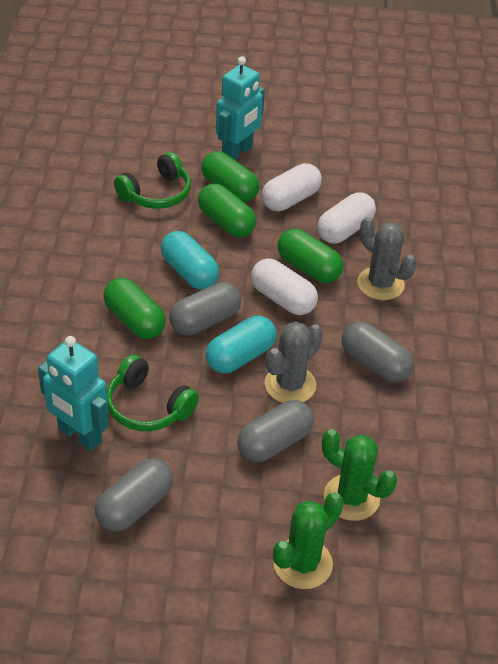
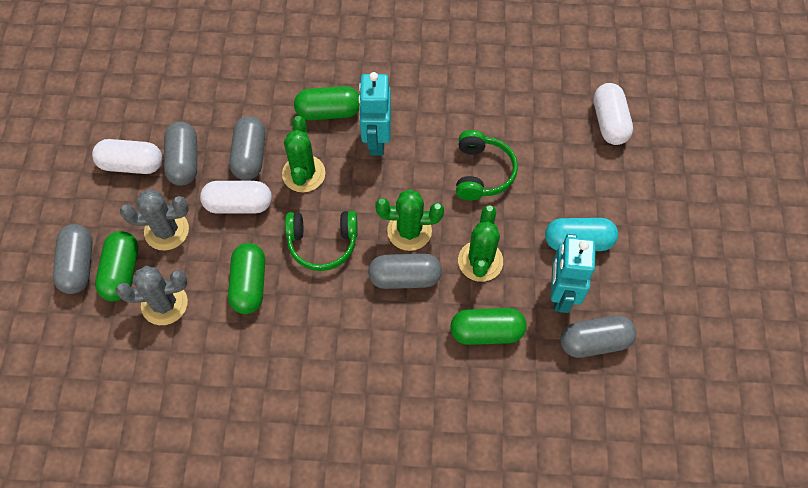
green cactus: [273,492,344,589] [322,429,397,521] = 2 -> [282,116,325,192] [375,189,444,251] [458,205,503,282] = 3
grey capsule: [95,458,173,532] [169,282,241,336] [237,400,314,462] [341,322,414,382] = 4 -> [53,224,92,294] [164,122,197,186] [230,116,265,180] [368,253,442,289] [560,315,636,358] = 5
turquoise capsule: [161,231,219,290] [205,316,276,373] = 2 -> [545,218,618,251] = 1

